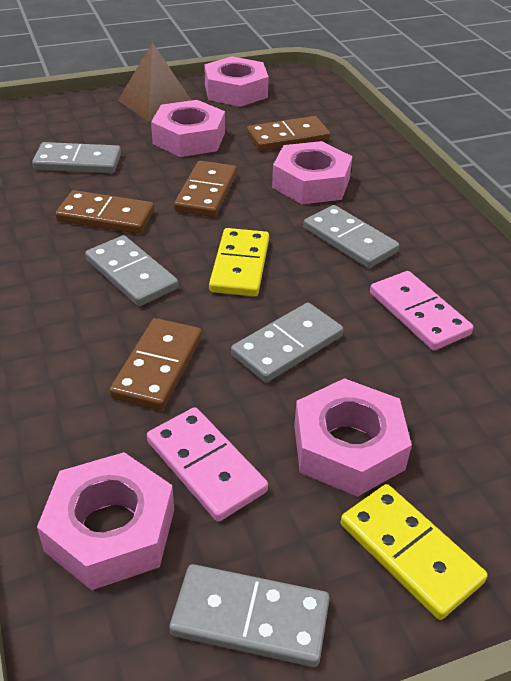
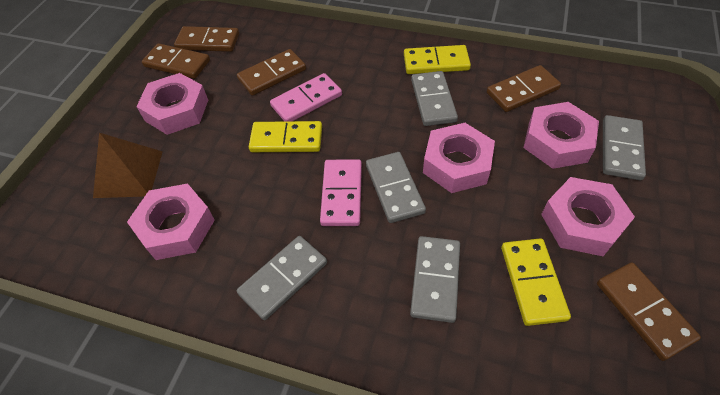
brown domino: [55,190,154,234] [109,318,202,410] [174,161,237,217] [247,116,330,151] = 4 -> [142,43,210,79] [174,26,239,52] [237,49,306,96] [487,65,561,112] [597,262,701,361] = 5
yellow domino: [209,228,269,297] [341,484,487,620] = 2 -> [249,121,322,152] [404,45,471,74] [501,238,571,326] = 3

